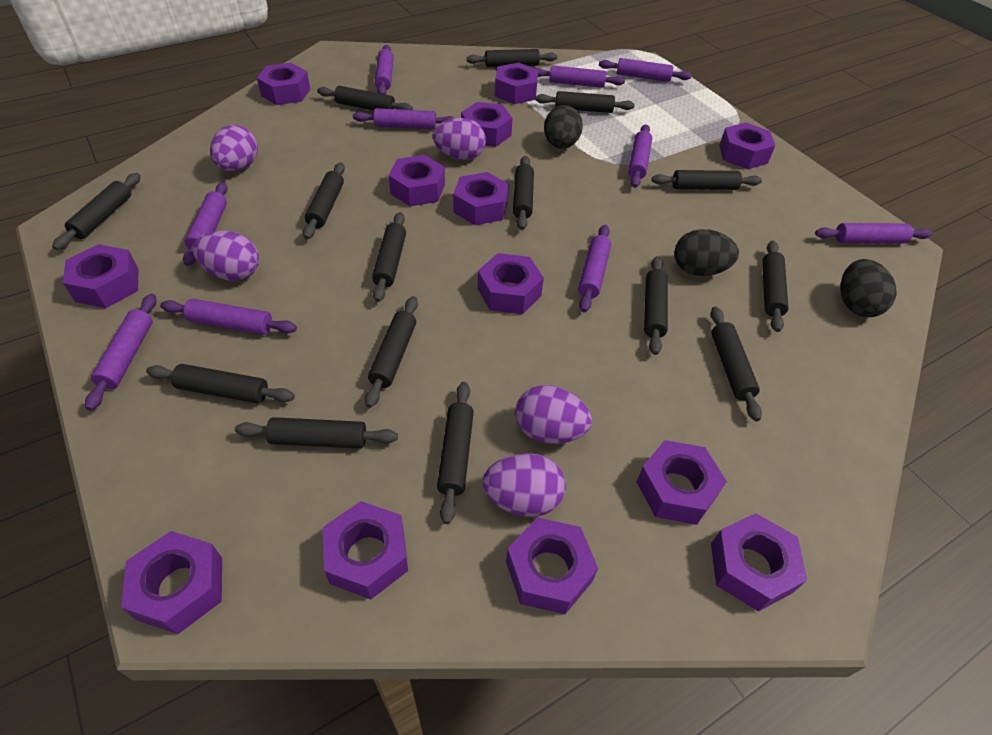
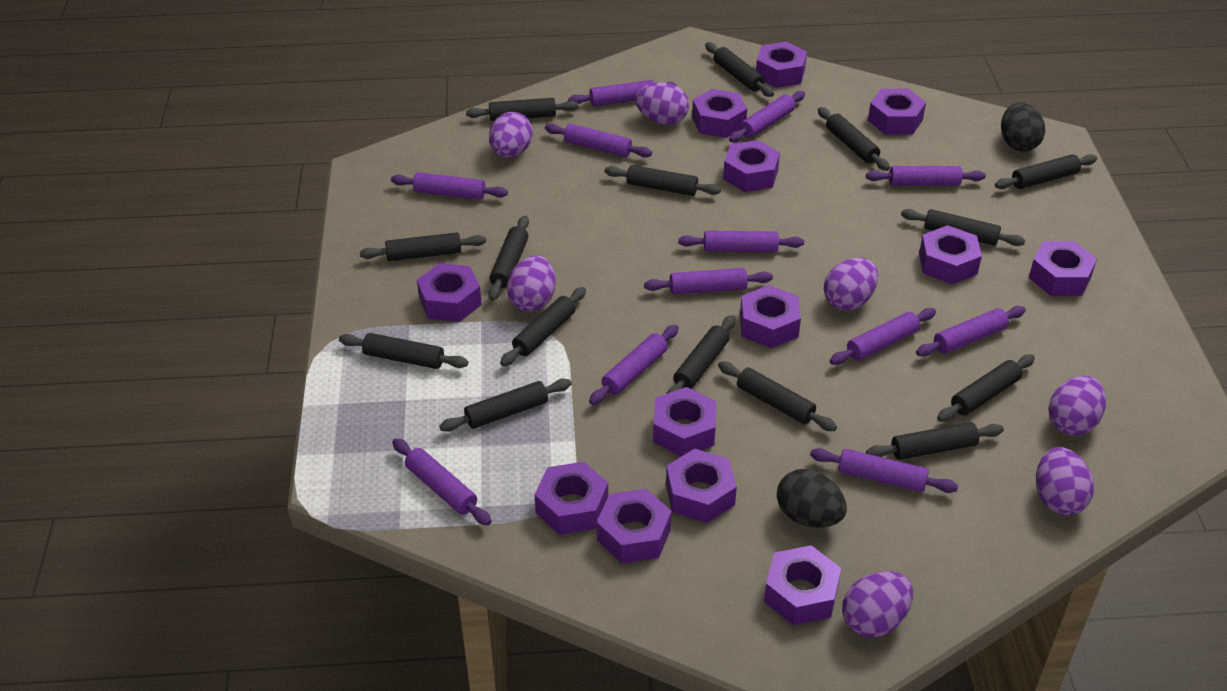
black egg: [544,105,583,149] [675,229,739,276] [840,259,896,317] = 3 -> [777,469,847,528] [1001,103,1045,151] = 2
purple egg: [193,230,259,281] [210,125,258,171] [433,118,486,160] [482,453,566,517] [515,385,592,444] = 5 -> [489,112,533,158] [507,256,556,312] [635,83,689,125] [824,258,878,311] [842,571,913,638] [1036,447,1094,515] [1048,376,1106,436] = 7
purple rolling pin: [85,294,157,411] [160,299,297,335] [183,182,228,266] [353,108,454,129] [375,45,394,94] [534,65,625,88] [578,225,611,312] [599,58,692,82] [628,124,652,188] [815,223,933,243] = 10 -> [391,172,508,200] [392,438,491,526] [545,124,652,157] [568,80,677,106] [589,325,679,405] [644,268,773,294] [678,231,804,252] [729,91,805,142] [810,448,958,493] [830,308,936,365] [866,166,986,186] [916,306,1026,357] = 12

